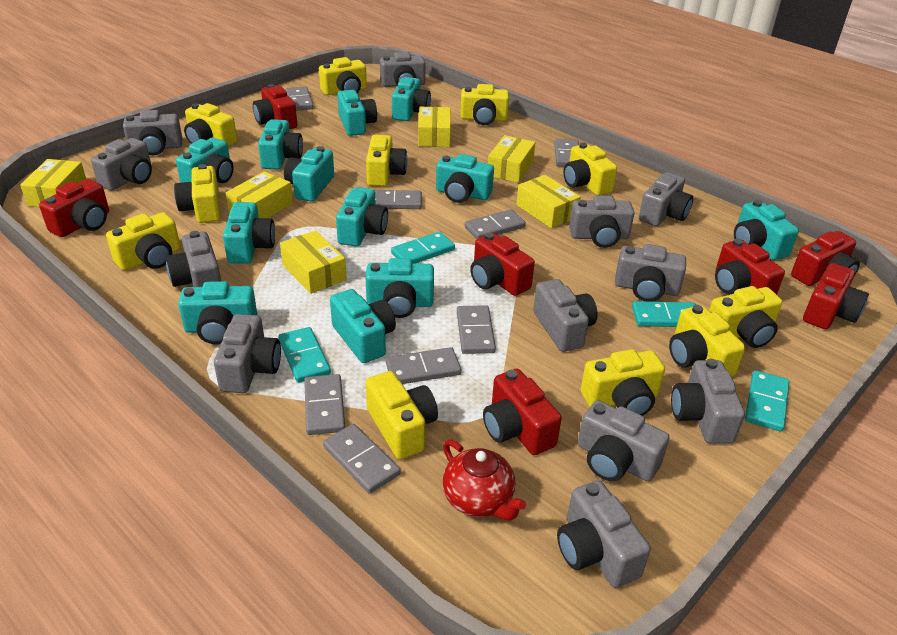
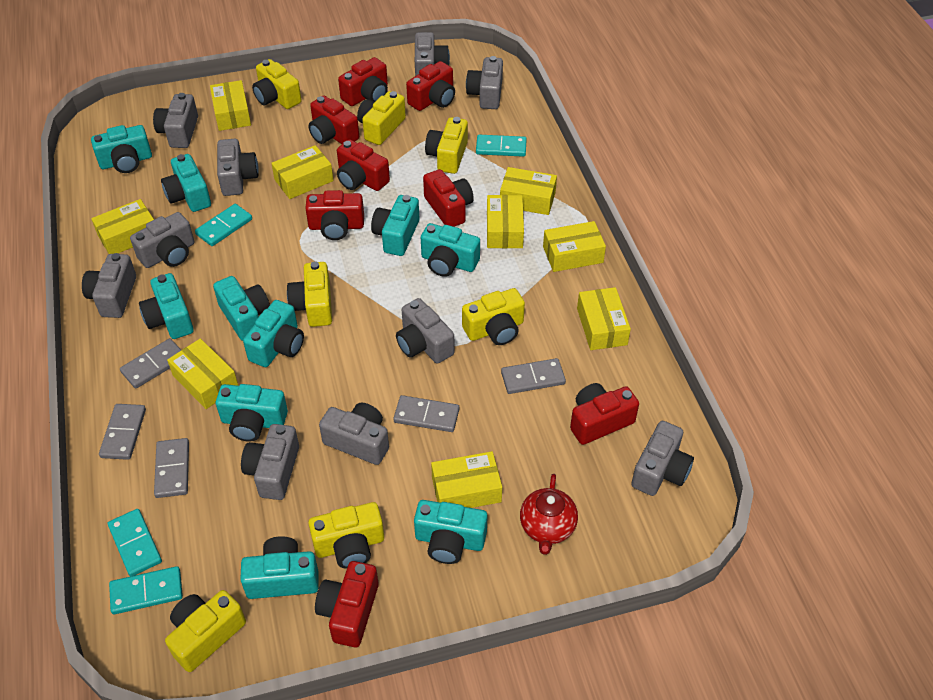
grey camera: [91,138,152,190] [123,110,182,155] [166,231,221,287] [214,314,281,393] [380,52,426,87] [533,279,598,352] [557,480,651,588] [569,195,634,248] [578,400,669,481] [615,244,686,302] [639,172,693,226] [671,359,745,444] = 12 -> [82,253,136,318] [130,212,195,268] [153,93,198,148] [217,139,259,196] [241,424,299,500] [319,402,389,465] [396,298,455,364] [415,32,450,76] [466,56,503,109] [631,421,694,496] = 10
grey domino: [286,86,314,111] [304,374,345,435] [323,424,401,494] [374,190,422,209] [386,347,461,384] [457,305,496,354] [464,209,526,239] [554,139,579,166] = 8 -> [99,404,146,460] [120,338,181,389] [154,438,189,498] [393,395,459,432] [501,358,566,394] = 5
red camera: [39,179,109,237] [253,84,297,129] [470,232,535,296] [483,368,562,455] [715,239,785,295] [791,231,860,286] [803,263,869,329] = 7 -> [305,190,364,240] [308,96,359,144] [315,561,379,647] [337,139,390,191] [338,57,388,106] [406,61,455,111] [423,169,474,227] [570,383,639,445] = 8
turquoise camera: [176,138,234,183] [178,281,257,344] [223,202,275,264] [258,119,303,170] [284,146,334,202] [330,289,396,363] [336,187,388,246] [337,90,377,136] [366,258,434,318] [392,77,431,121] [436,154,494,203] [734,200,799,260] = 12 -> [91,125,152,173] [139,273,194,339] [161,154,211,212] [213,276,270,341] [216,384,288,442] [240,536,319,599] [243,300,304,367] [371,195,419,256] [414,500,487,564] [421,223,480,277] = 10
yellow box: [20,159,86,207] [226,171,293,218] [280,230,347,294] [418,107,451,147] [488,135,536,183] [516,175,581,228] = 6 -> [91,199,154,254] [167,338,238,409] [210,80,251,131] [271,145,334,199] [431,451,502,508] [487,195,524,248] [500,167,557,215] [543,221,606,272] [577,287,631,350] = 9
yellow camera: [106,212,180,271] [174,164,221,223] [184,103,237,147] [319,57,367,95] [366,135,407,186] [366,371,438,459] [460,84,509,125] [563,143,617,196] [581,349,665,416] [669,305,745,377] [709,286,782,348] = 11 -> [165,590,246,672] [252,59,301,109] [287,261,332,327] [308,502,384,569] [357,91,406,145] [425,117,468,174] [462,288,525,345] = 7

